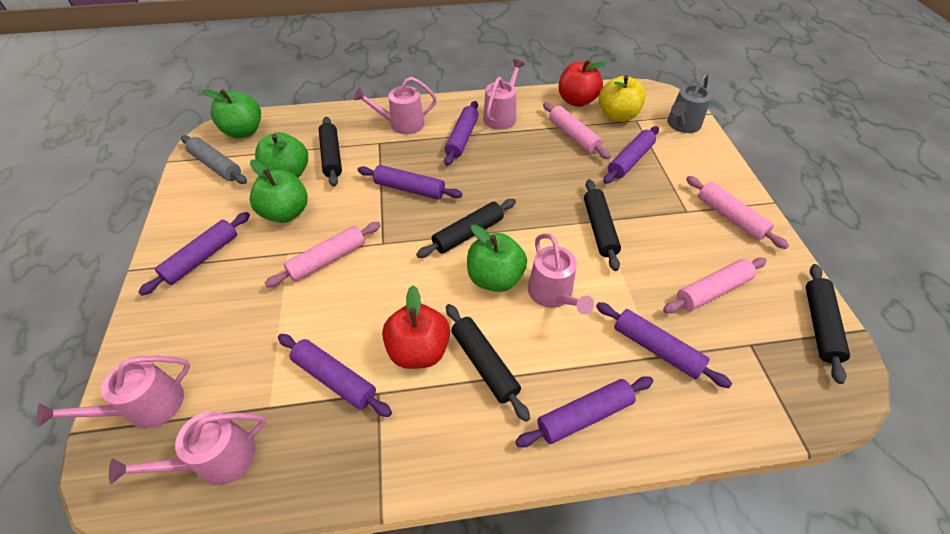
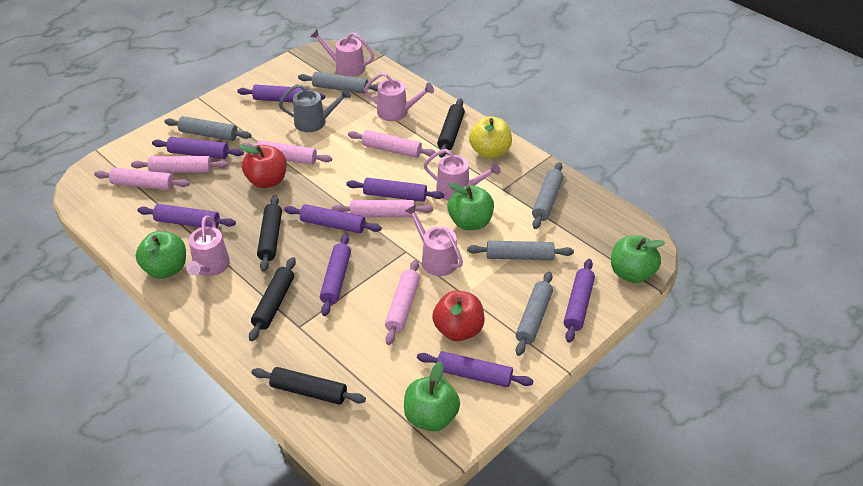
black rolling pin: [319,117,342,187] [416,199,516,258] [446,304,530,422] [584,179,621,271] [806,264,850,384] = 5 -> [249,257,296,341] [252,367,366,405] [257,195,282,272] [437,98,465,158] = 4
grey rolling pin: [181,135,247,184] = 1 -> [164,116,251,141] [298,72,379,94] [467,241,574,260] [516,272,553,356] [532,162,563,229] = 5
pink rolling pin: [264,222,381,287] [543,102,611,159] [663,257,767,313] [686,176,789,249] = 4 -> [94,167,189,190] [131,156,228,173] [241,140,332,165] [332,200,433,218] [348,130,436,158] [385,260,420,345] = 6
purple rolling pin: [138,212,250,296] [278,334,392,417] [358,165,463,199] [444,101,479,166] [515,376,653,447] [596,302,732,388] [603,126,659,184] = 7 -> [138,204,236,228] [152,137,244,159] [237,84,325,102] [284,204,382,233] [320,234,351,316] [346,178,444,202] [417,351,533,387] [564,259,595,343] = 8

